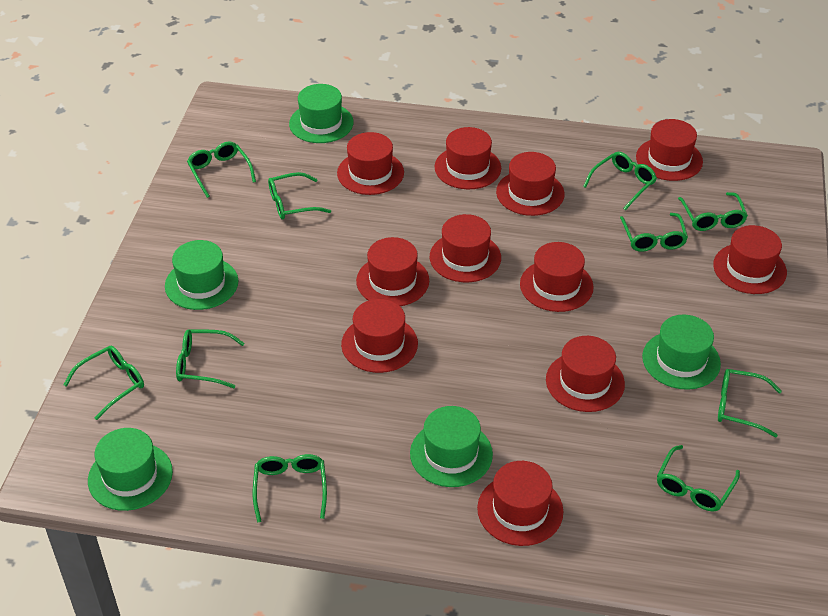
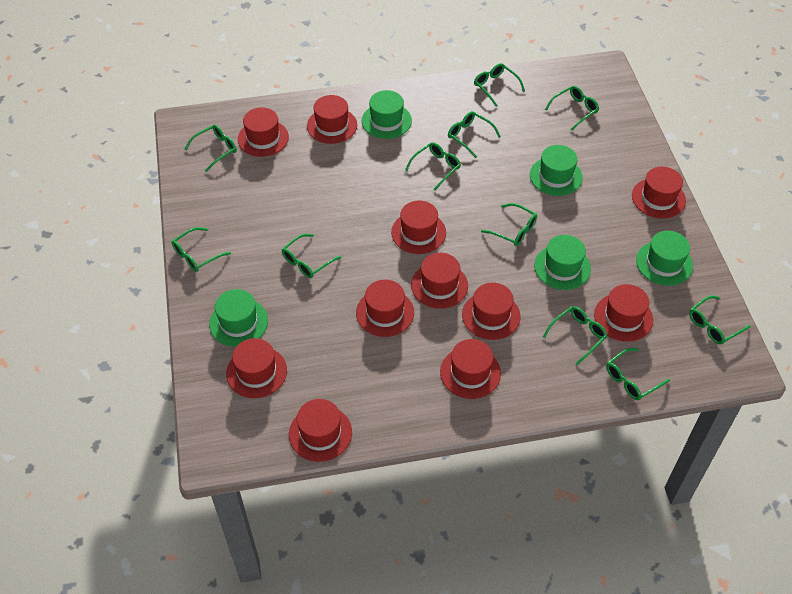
green glasses: [64,346,144,420] [176,329,245,388] [187,141,256,198] [253,454,327,523] [268,172,331,219] [583,152,657,210] [620,213,688,252] [657,445,740,511] [678,192,748,231] [718,369,782,437] = 10 -> [172,227,231,272] [184,125,237,172] [282,234,342,278] [405,142,461,191] [448,111,501,158] [474,63,525,107] [481,203,537,246] [543,306,607,365] [545,86,599,131] [606,348,670,400] [689,296,751,345] = 11

